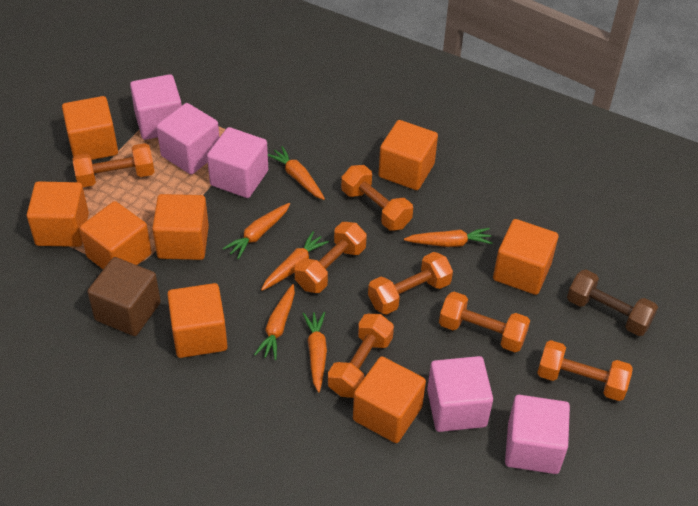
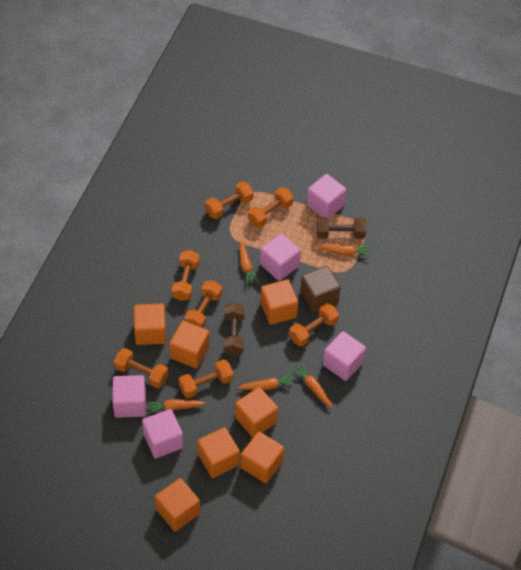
brown dumbbell: [567,270,658,336] = 1 -> [224,302,245,356] [316,217,366,239] = 2
orange carrot: [223,203,290,259] [254,284,295,360] [261,231,329,291] [268,146,325,200] [303,312,327,392] [404,228,493,247] = 6 -> [147,399,206,414] [237,373,296,390] [239,240,259,285] [291,363,333,407] [316,245,371,257] = 5
orange cube: [27,181,89,247] [62,96,118,160] [80,201,152,269] [152,194,209,260] [167,283,228,358] [353,356,426,443] [378,120,438,190] [493,219,558,295] = 8 -> [134,303,166,345] [155,478,200,531] [169,321,210,369] [197,427,240,478] [235,387,278,437] [241,432,284,483] [261,279,298,325] = 7

